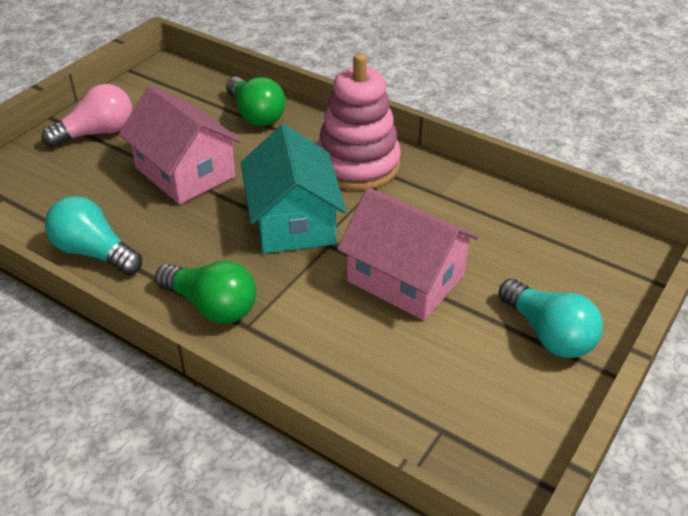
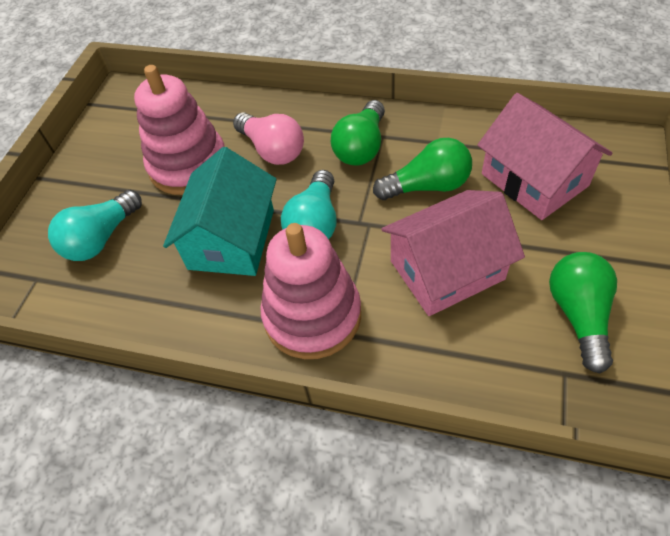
green light bulb: [155,261,256,324] [226,77,286,126] = 2 -> [331,100,385,166] [373,138,472,200] [549,252,617,373] = 3
pink stacking toy: [317,53,401,190] = 1 -> [134,65,225,195] [260,223,361,359] = 2

